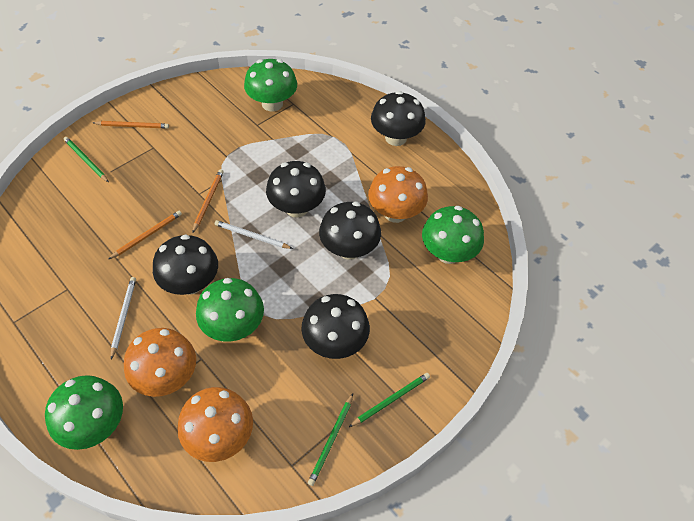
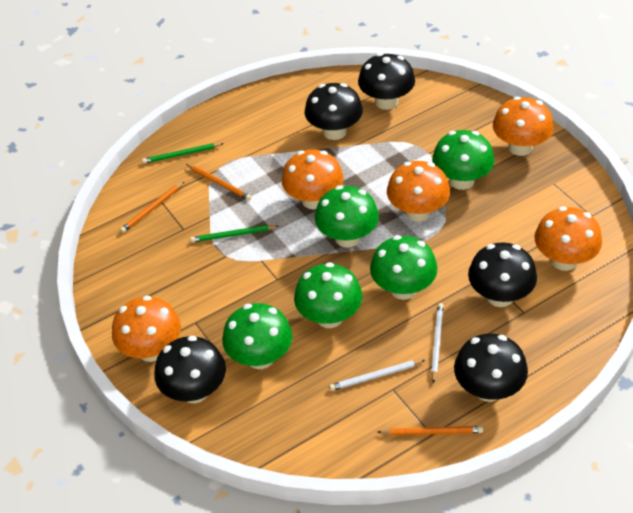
green mushroom: [45,375,123,450] [196,278,264,342] [244,59,297,112] [422,206,484,264] = 4 -> [222,303,292,369] [294,262,362,328] [315,186,379,247] [370,235,438,300] [432,130,494,190] = 5
green pencil: [64,137,109,182] [308,394,353,486] [349,373,430,427] = 3 -> [142,143,224,164] [190,225,278,242] = 2
orange mushroom: [124,328,196,397] [177,387,253,462] [368,166,428,223] = 3 -> [112,295,181,362] [282,149,344,209] [387,161,450,222] [493,96,554,156] [534,207,602,271] = 5

